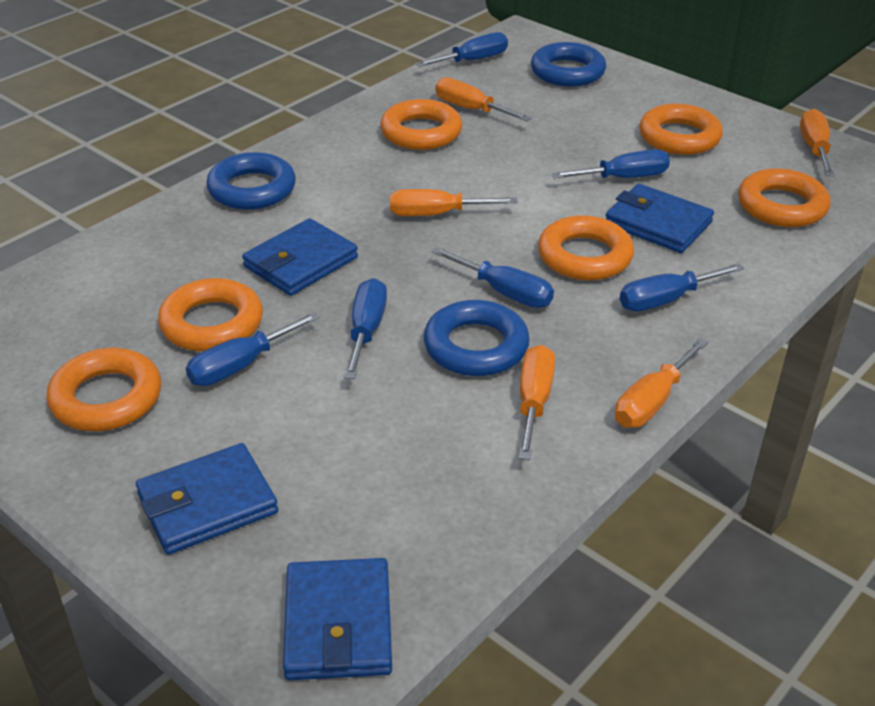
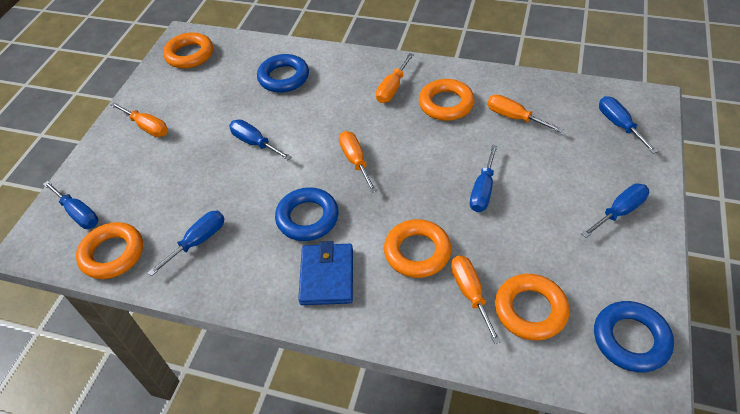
blue wallet: [136,443,278,555] [242,218,358,296] [283,558,392,680] [606,184,714,253] = 4 -> [298,241,353,305] = 1
orange ring: [46,348,161,431] [158,278,263,352] [380,99,462,150] [538,215,634,280] [639,104,723,155] [738,168,831,227] = 6 -> [76,222,143,279] [163,32,213,69] [384,219,451,278] [419,79,475,121] [495,274,570,341] = 5

